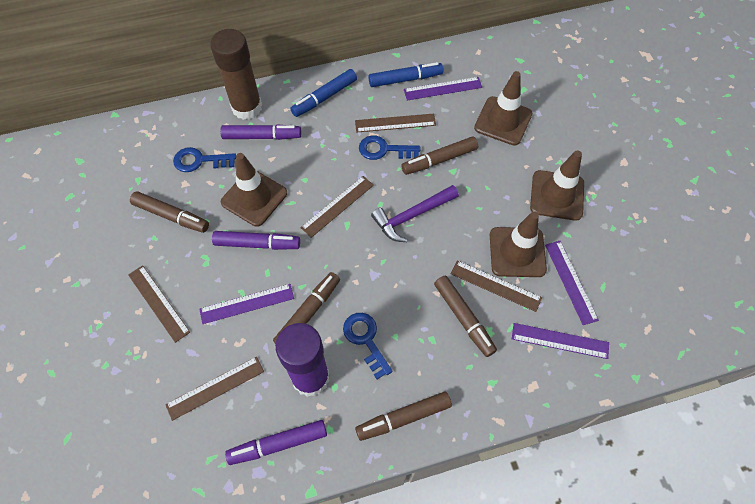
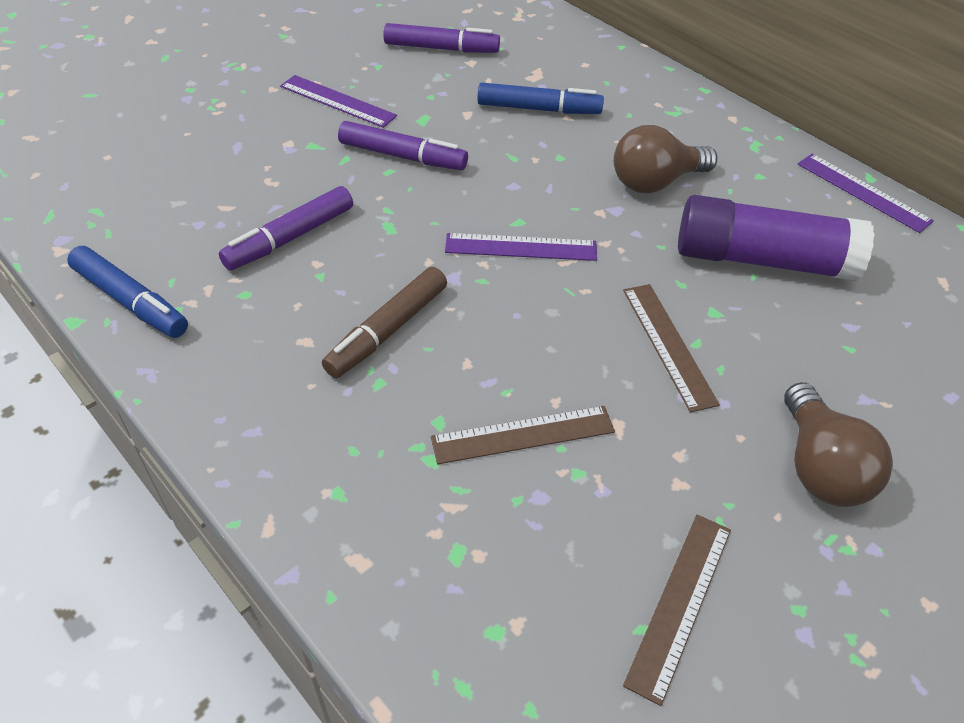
blue key: [173,147,236,172] [343,313,393,379] [359,135,421,160] = 3 -> none = 0
brown glue stick: [210,29,262,120] = 1 -> none = 0
brown light bulb: none = 0 -> [614,125,717,193] [785,382,893,507] = 2
brown marker: [130,192,209,233] [273,272,340,344] [355,391,452,441] [401,136,478,175] [434,276,497,357] = 5 -> [322,267,447,378] = 1
brown ruler: [128,265,190,343] [165,357,264,421] [300,176,374,238] [355,114,436,133] [451,260,542,312] = 5 -> [431,406,615,464] [623,284,720,412] [623,514,731,706] = 3
brown traffic cone: [221,153,287,227] [474,71,532,146] [490,212,547,277] [530,150,584,221] = 4 -> none = 0
purple hammer: [371,185,459,242] = 1 -> none = 0
purple ruler: [199,284,294,324] [404,77,482,100] [512,323,609,359] [545,241,599,325] = 4 -> [280,75,397,128] [445,233,597,261] [798,154,934,233] = 3

